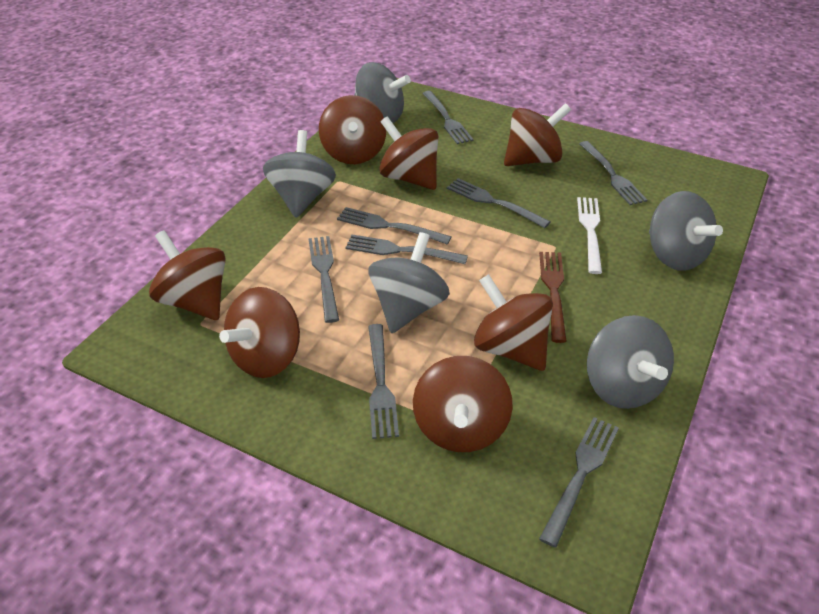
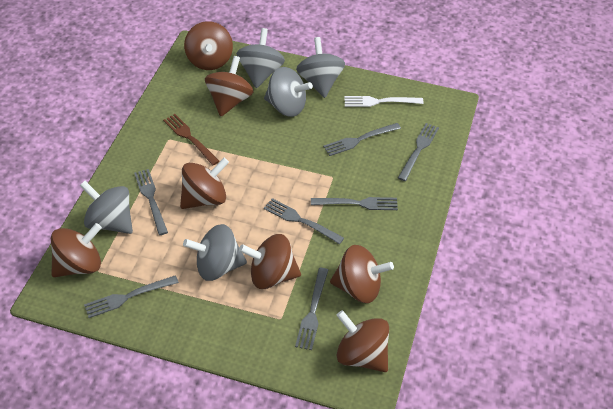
grey fork: [308,236,339,323] [337,207,452,245] [345,235,468,264] [368,324,399,439] [422,91,474,144] [447,178,551,228] [539,417,619,548] [579,141,647,205] = 8 -> [84,275,179,318] [134,169,168,235] [264,198,344,244] [295,268,328,350] [311,197,398,210] [323,123,401,156] [398,123,439,181] = 7

